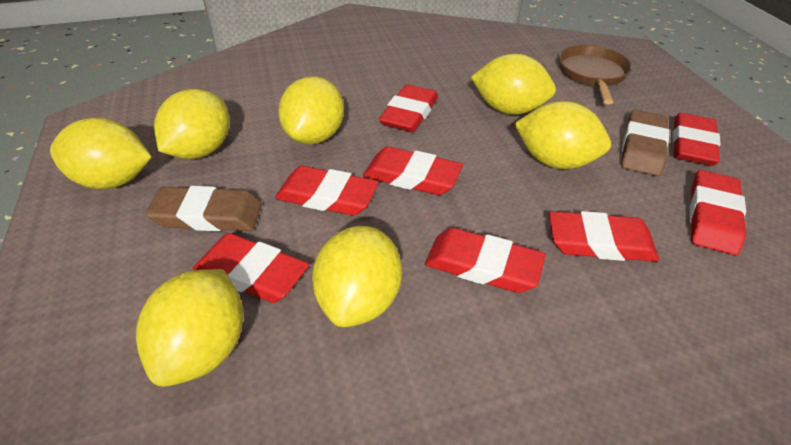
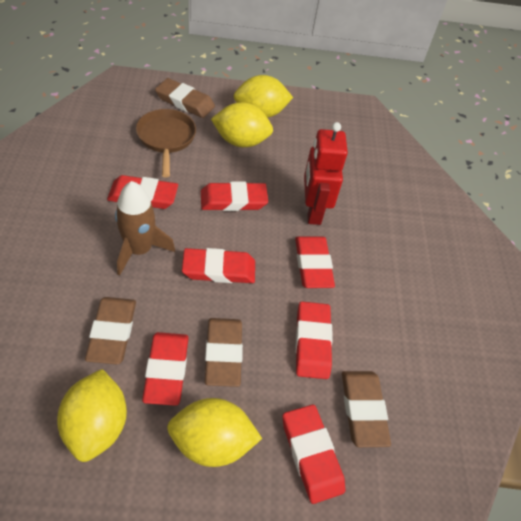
brown eraser: [146,186,262,231] [621,110,669,176] = 2 -> [85,297,136,364] [155,78,215,118] [205,318,243,387] [342,371,391,447] = 4
brown rocket: none = 0 -> [115,181,175,275] = 1
red eraser: [193,233,309,303] [275,166,379,216] [363,146,463,195] [379,84,438,132] [425,228,546,293] [549,211,659,262] [672,113,721,166] [690,170,746,255] = 8 -> [107,175,178,209] [142,332,189,406] [182,248,255,283] [201,182,268,211] [283,404,345,504] [295,237,335,288] [295,301,333,379] = 7
red robot: none = 0 -> [304,122,348,225] = 1
yellow lemon: [50,118,152,189] [136,269,243,387] [154,89,230,159] [278,77,344,144] [312,226,402,327] [471,54,556,115] [514,101,611,169] = 7 -> [57,369,127,462] [167,398,262,467] [211,102,273,147] [234,75,293,118] = 4

